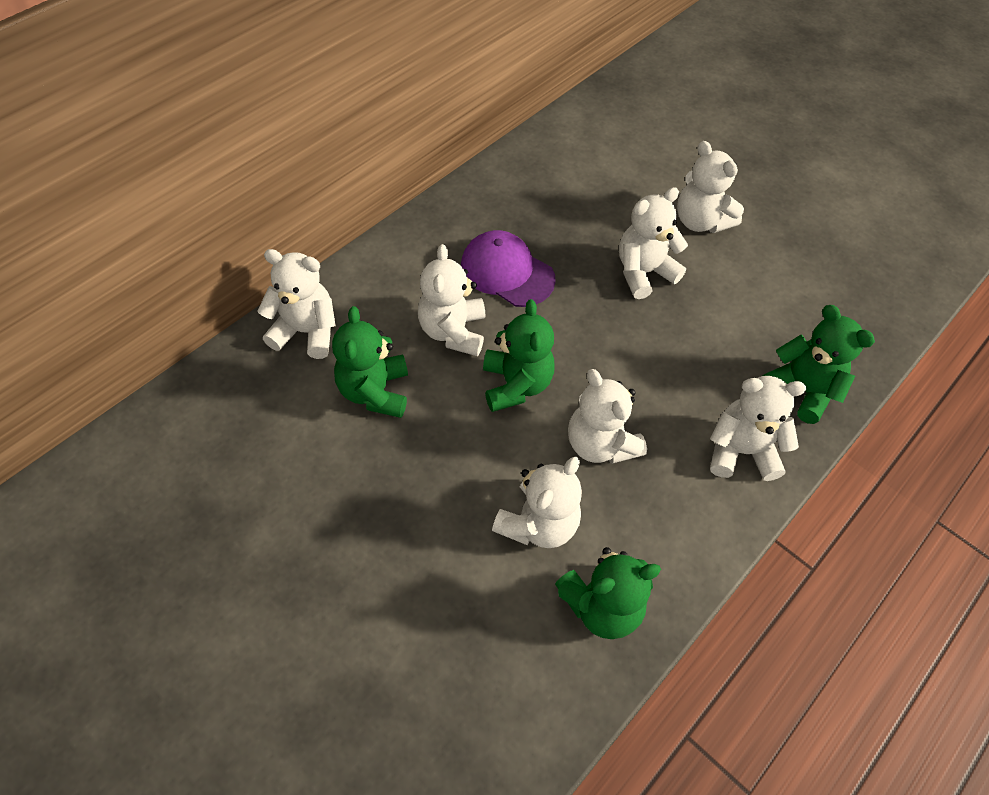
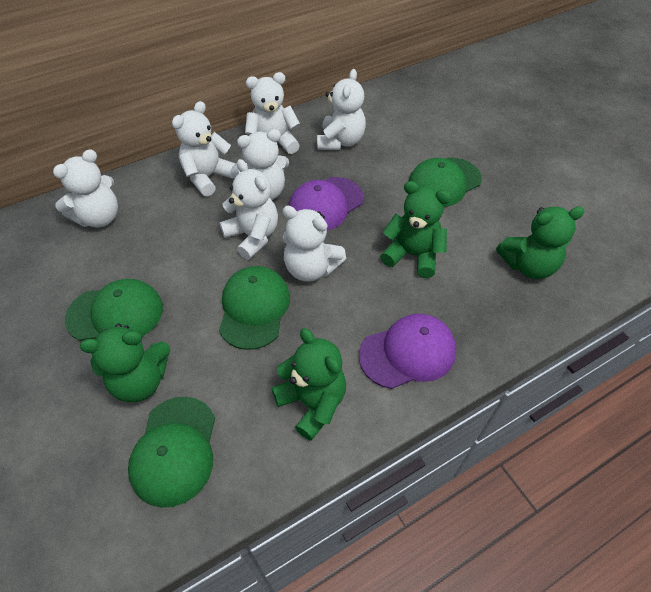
green cap: none = 0 -> [65,279,163,341] [128,397,215,508] [219,266,290,350] [409,158,482,207] = 4
purple cap: [461,230,556,307] = 1 -> [289,177,364,230] [359,314,456,389] = 2

